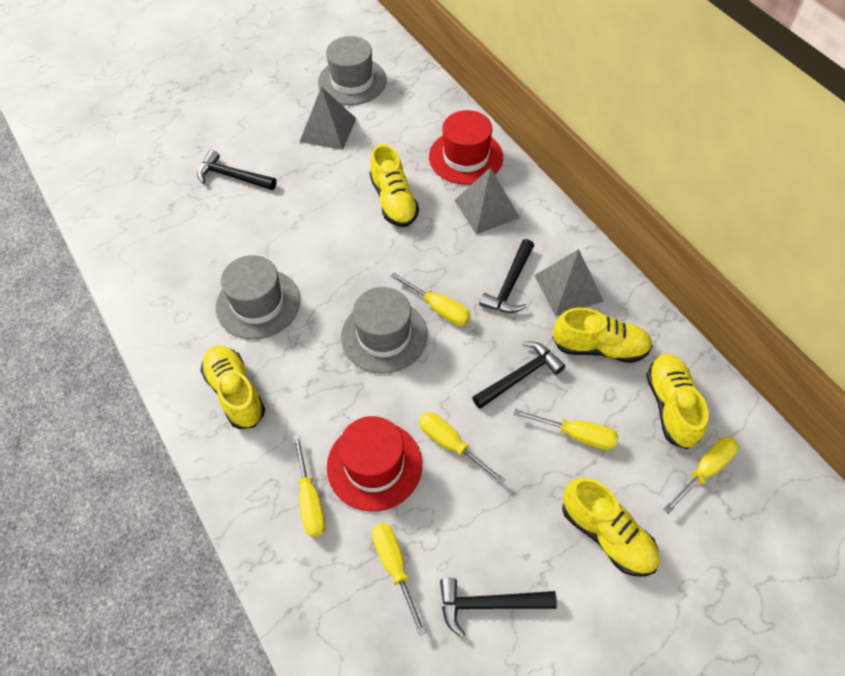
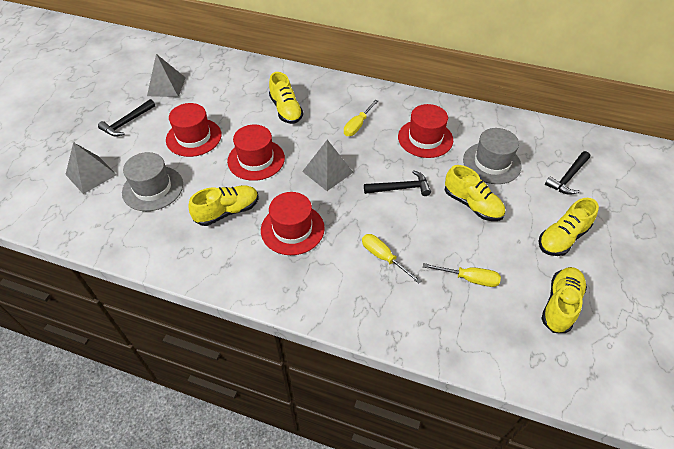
black hammer: [197,150,276,190] [440,578,557,637] [472,342,565,409] [479,239,534,313] = 4 -> [98,99,155,137] [364,170,431,196] [545,151,590,195] = 3
grey hat: [216,255,300,339] [318,36,387,105] [341,287,428,374] = 3 -> [122,152,183,211] [463,128,522,184] = 2
red hat: [327,416,422,512] [429,110,503,185] = 2 -> [166,103,222,157] [227,125,285,181] [261,192,325,255] [398,104,453,158] = 4
yellow screwdriver: [293,434,326,537] [372,523,426,636] [391,272,471,326] [419,412,506,485] [513,409,618,450] [663,437,739,514] = 6 -> [344,100,378,136] [362,234,422,284] [423,263,501,287] = 3

